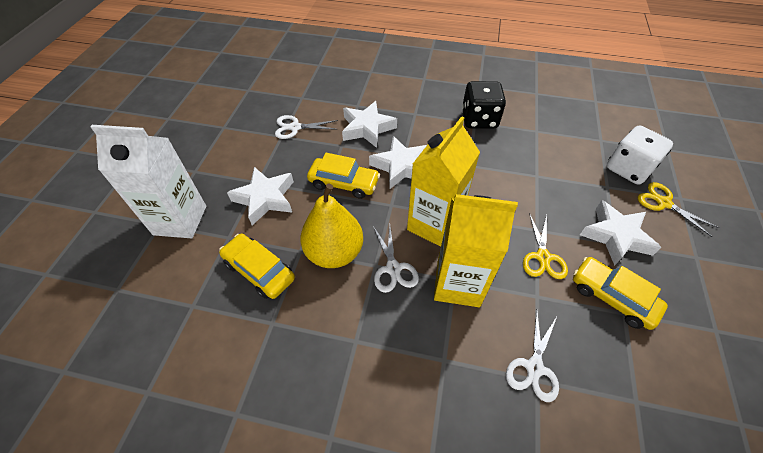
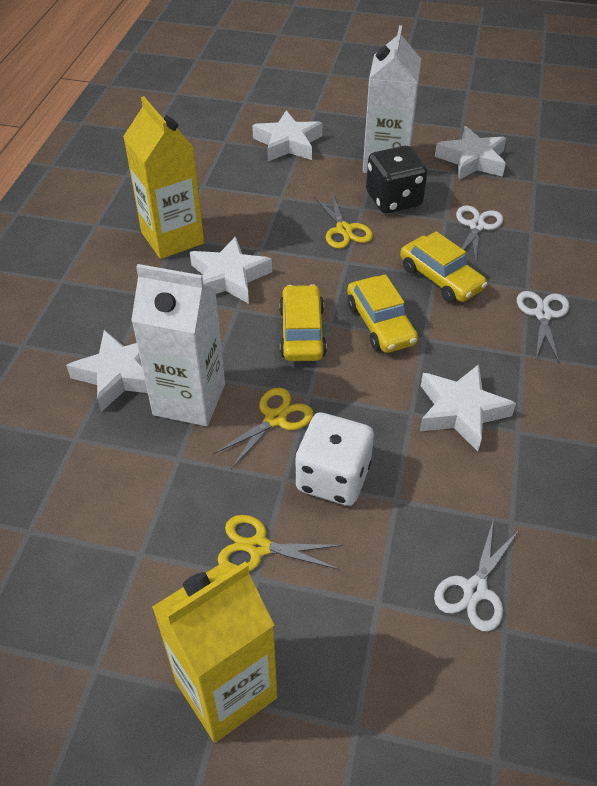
white carton: [90,125,206,238] = 1 -> [131,264,225,426] [363,25,421,173] = 2
white star: [227,167,294,225] [342,101,397,148] [369,136,427,189] [580,200,661,266] = 4 -> [66,330,148,412] [190,236,272,304] [252,110,322,161] [420,364,516,451] [435,126,506,180] = 5
yellow pear: [300,183,363,268] = 1 -> none = 0
yellow scissors: [523,213,568,279] [638,182,719,237] = 2 -> [213,388,313,469] [218,515,343,571] [314,192,373,249] = 3

